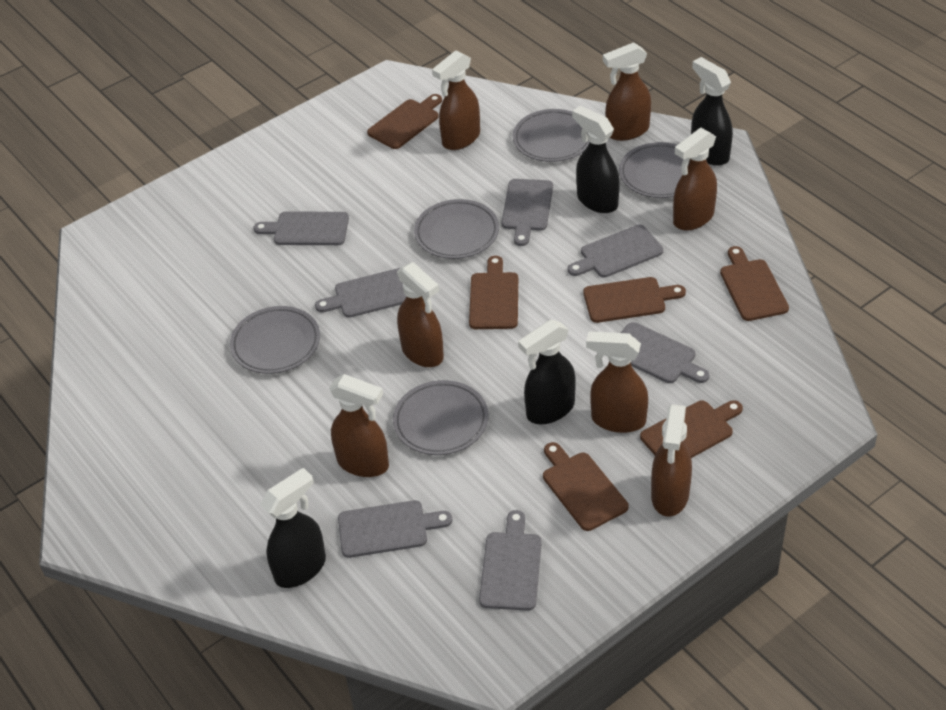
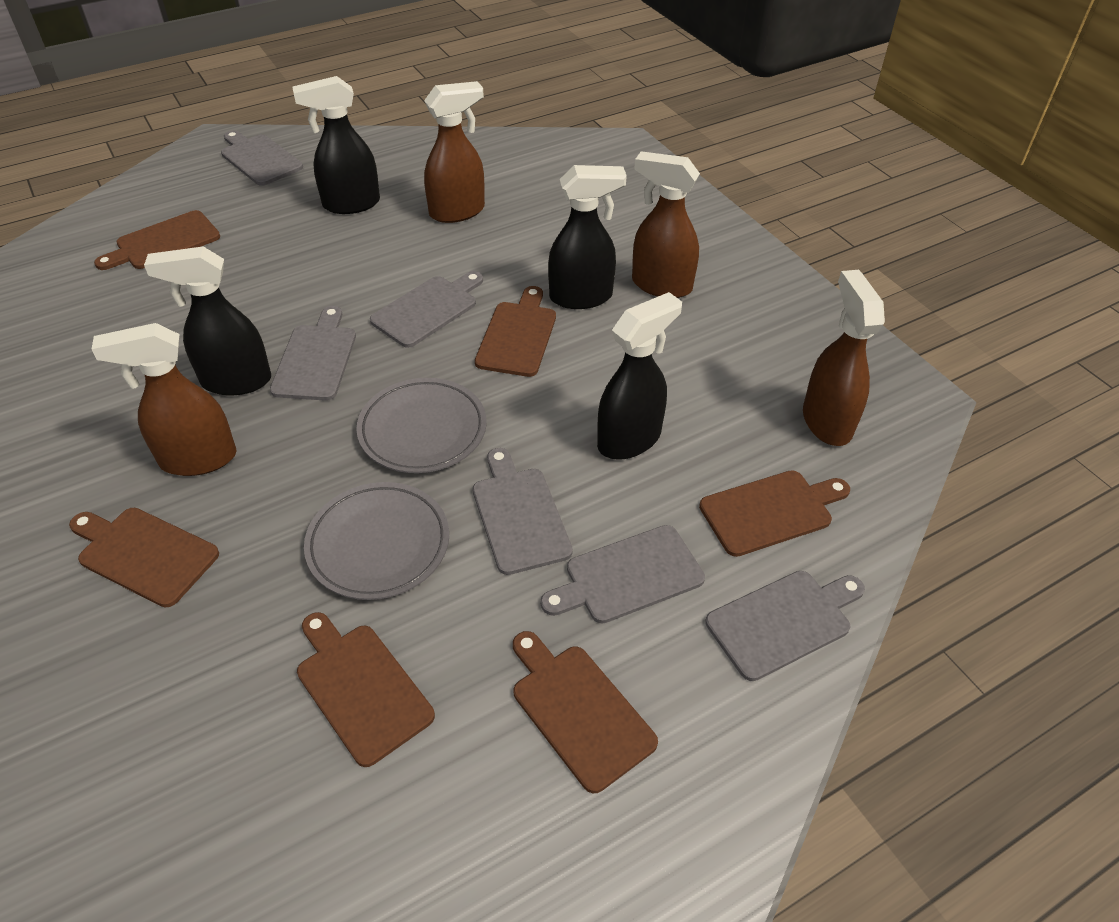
brown spray bottle: [329,374,389,477] [397,262,444,367] [432,50,480,150] [586,332,648,433] [603,42,651,141] [651,404,692,516] [673,128,717,231] = 7 -> [91,323,237,476] [424,81,485,223] [632,151,700,298] [803,270,885,446] = 4
grey cutting board: [254,211,349,245] [315,268,406,318] [338,500,452,558] [479,510,542,611] [502,179,553,246] [568,225,663,277] [621,322,709,383] = 7 -> [221,130,303,186] [270,306,356,401] [370,271,483,348] [473,448,573,575] [541,525,705,624] [705,571,865,681] = 6
grey plate: [230,306,320,374] [393,380,488,455] [414,199,499,259] [513,109,589,162] [619,142,690,198] = 5 -> [304,482,449,600] [356,378,487,473] = 2

